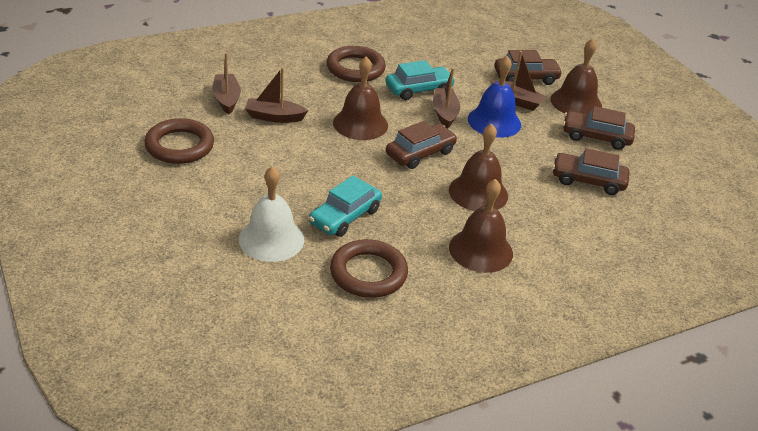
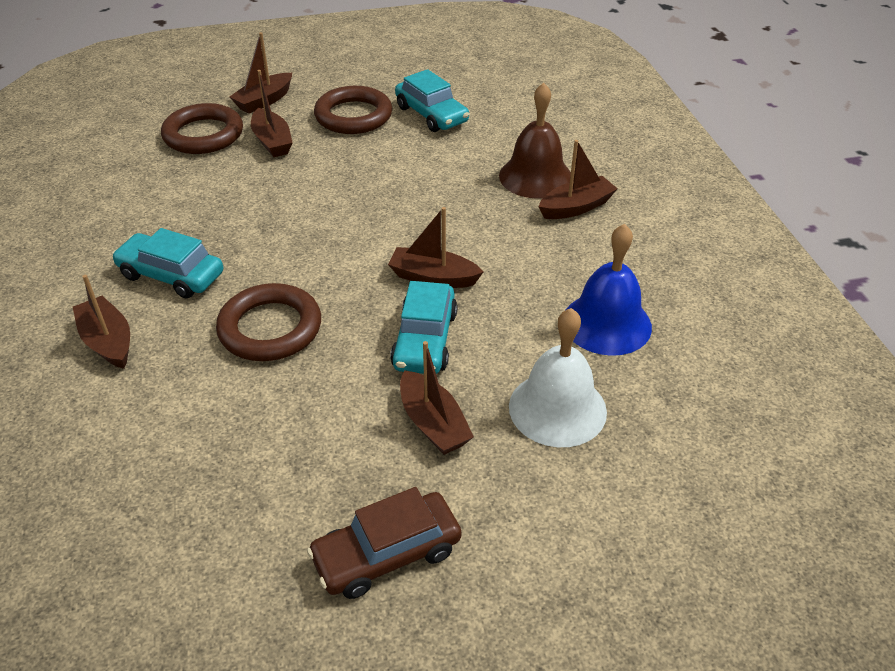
brown bell: [333,56,388,140] [449,123,508,211] [449,179,513,273] [551,39,602,115] = 4 -> [499,83,571,199] = 1
brown boat: [213,53,241,114] [245,67,308,123] [433,68,460,129] [491,51,547,111] = 4 -> [73,275,130,369] [229,32,292,114] [251,70,293,157] [388,207,483,288] [400,341,474,455] [539,140,618,219] = 6
brown car: [386,121,457,169] [494,50,563,85] [552,148,629,195] [563,106,635,150] = 4 -> [307,487,462,599] = 1
turquoise car: [309,175,382,237] [385,60,455,100] = 2 -> [112,228,223,298] [390,281,458,374] [395,69,469,132] = 3

